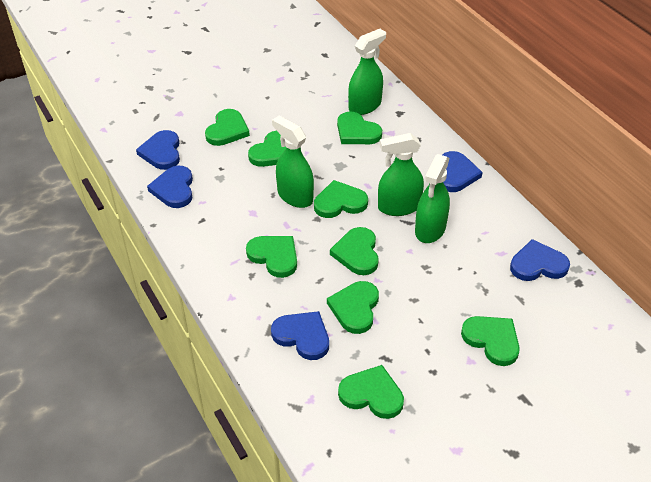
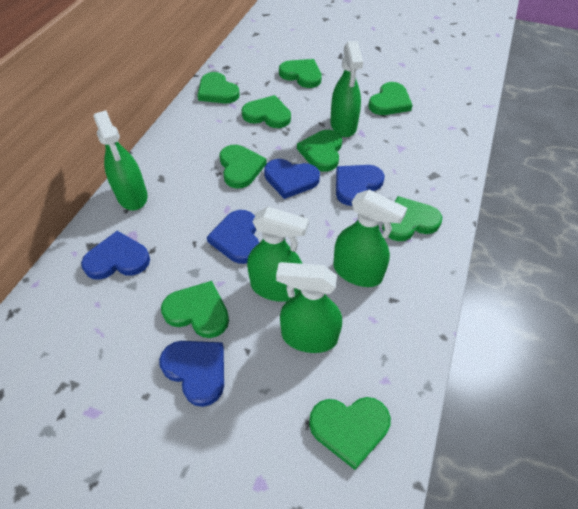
green spray bottle: [272,116,314,208] [348,29,386,115] [378,133,424,216] [415,154,450,243] = 4 -> [93,110,148,210] [247,207,309,302] [276,262,342,353] [330,41,363,137] [334,190,407,287] = 5

